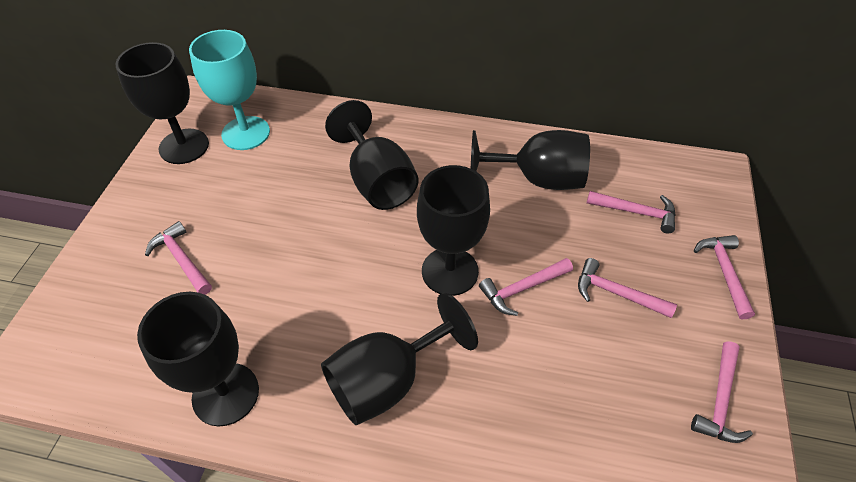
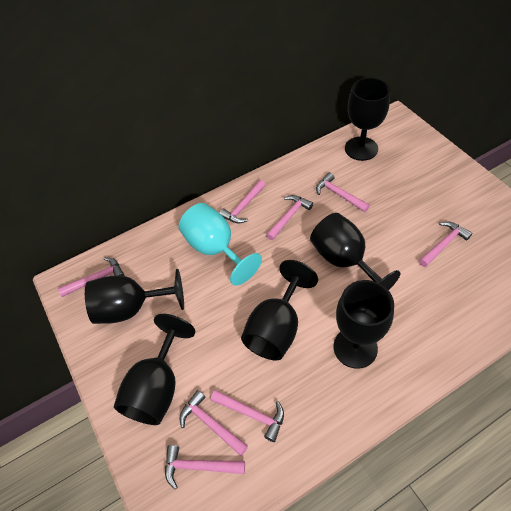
pink hammer: [145,221,212,295] [479,258,573,316] [578,258,677,318] [587,191,676,233] [691,342,753,443] [694,235,755,319] = 6 -> [58,257,125,297] [165,445,245,489] [180,390,248,456] [211,390,284,442] [219,180,266,224] [266,195,313,240] [316,172,370,212] [419,222,472,267] = 8

